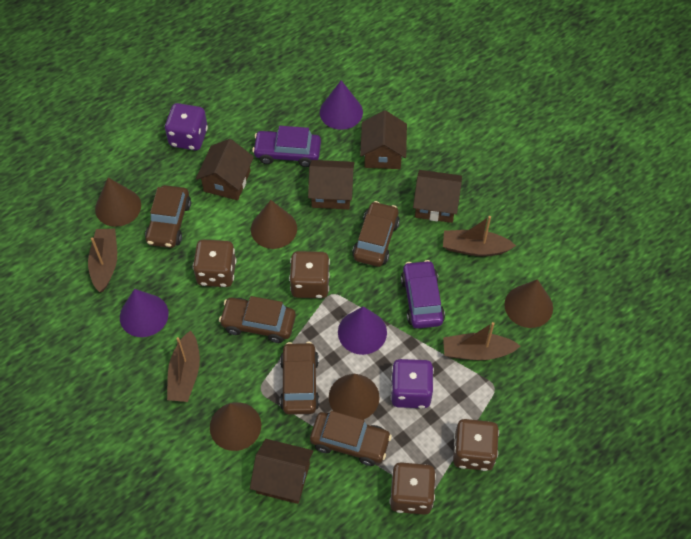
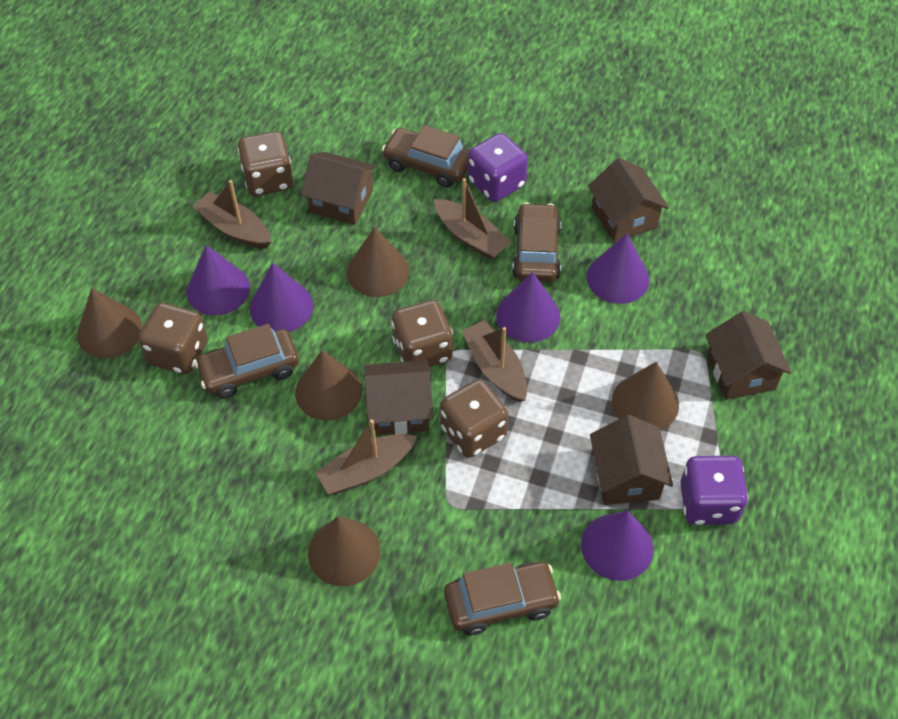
brown car: [145,185,191,248] [219,296,296,343] [280,342,319,415] [310,411,392,466] [352,201,400,267] = 5 -> [194,324,299,398] [382,125,470,188] [444,562,561,635] [512,203,561,282] = 4
purple car: [252,126,321,167] [401,260,445,329] = 2 -> none = 0
purple cone: [120,289,169,337] [320,80,363,130] [338,306,387,355] = 3 -> [187,245,250,315] [250,263,314,332] [496,272,561,343] [581,511,654,581] [587,234,649,304] = 5

